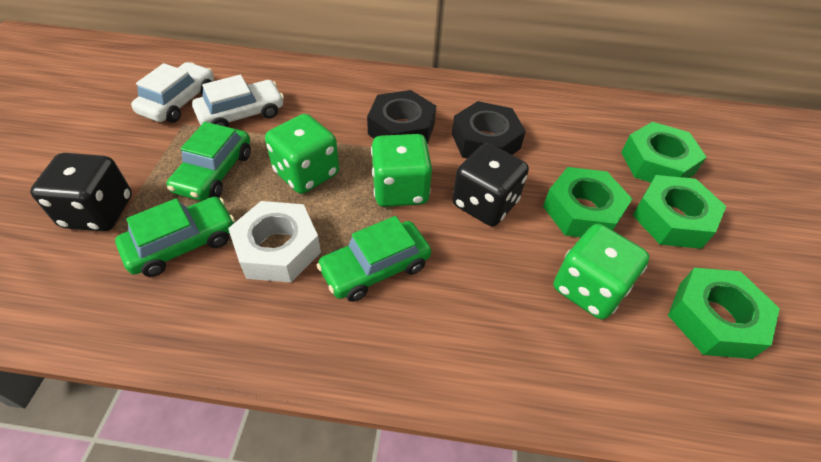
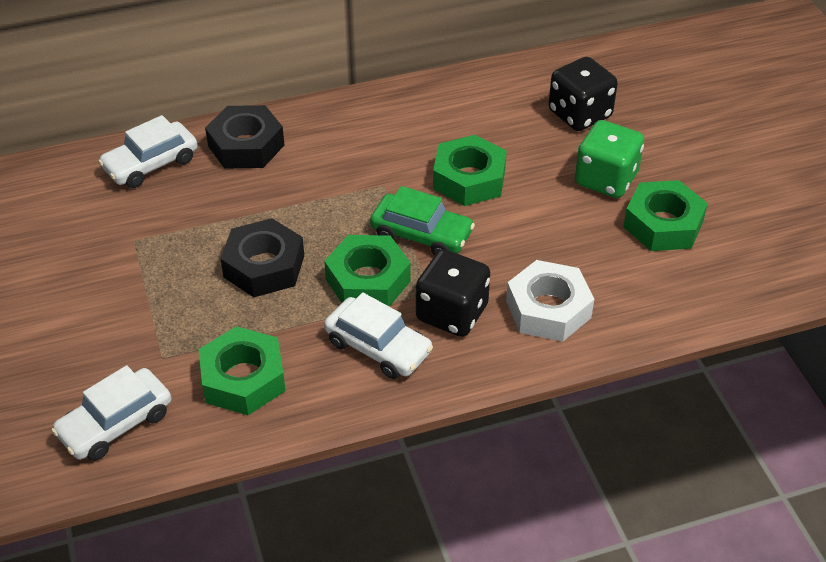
green car: [115,197,235,277] [167,122,251,201] [317,216,431,302] = 3 -> [370,186,475,255] = 1
green dice: [265,114,339,194] [371,134,432,207] [554,224,650,319] = 3 -> [575,120,644,198] = 1
white car: [131,62,214,123] [192,75,284,127] = 2 -> [51,365,171,461] [98,115,198,188] [324,292,433,379] = 3

